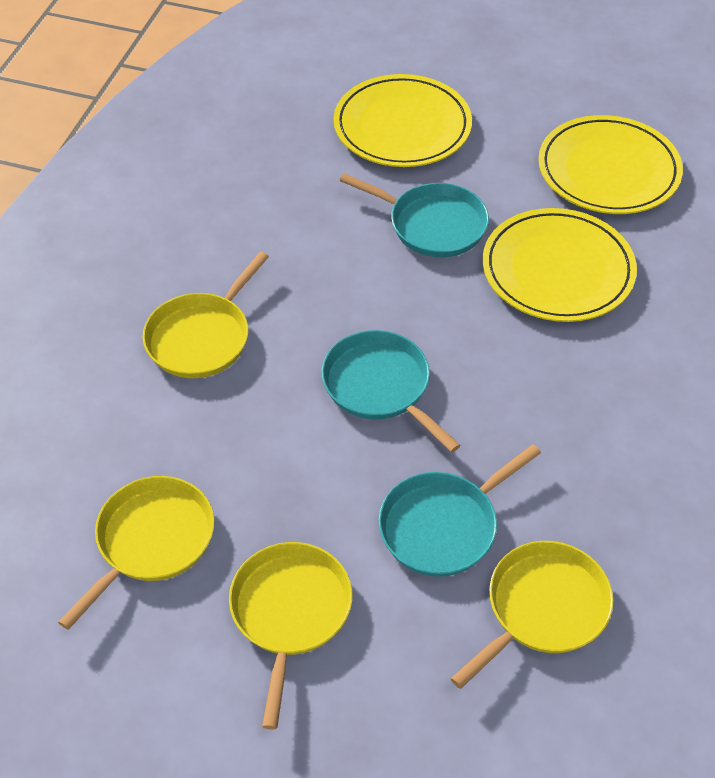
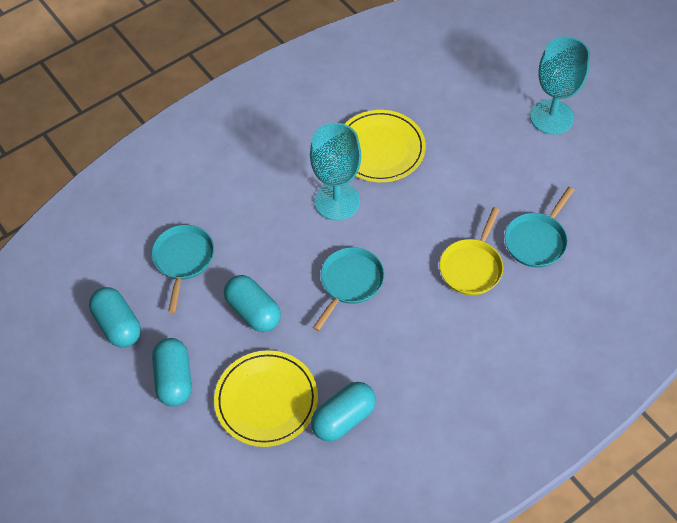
turquoise capsule: none = 0 -> [89,287,141,348] [152,338,192,406] [224,275,281,332] [311,382,376,442] = 4
turquoise goblet: none = 0 -> [310,123,361,221] [530,36,590,135] = 2
yellow pan: [58,476,214,630] [143,252,269,378] [229,542,353,730] [450,541,613,689] = 4 -> [439,207,503,295] = 1
yellow plate: [334,74,472,167] [483,208,637,322] [538,115,683,214] = 3 -> [214,350,318,447] [345,110,426,182] = 2

